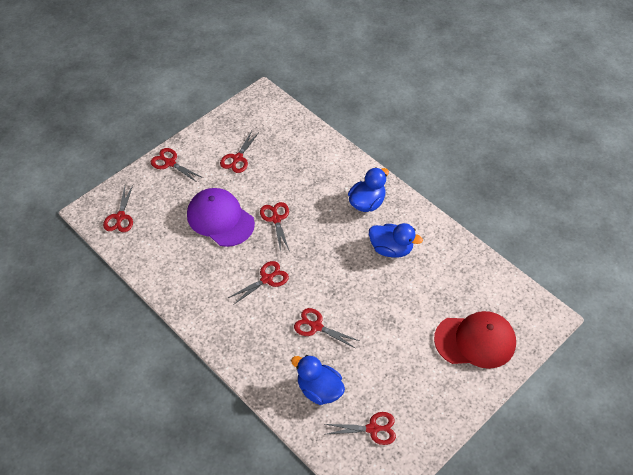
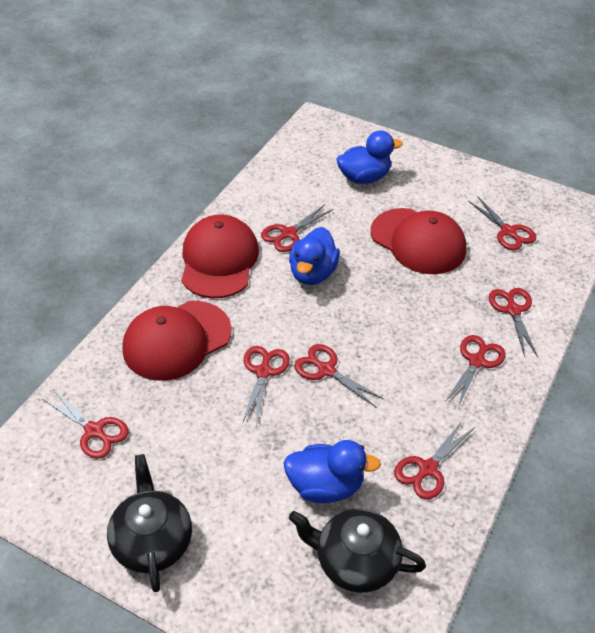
black teapot: none = 0 -> [107,454,192,592] [289,509,426,593] = 2
purple cap: [187,188,255,247] = 1 -> none = 0
red cap: [434,311,516,369] = 1 -> [122,301,232,381] [181,215,259,298] [371,208,466,274] = 3
red scissors: [103,185,133,232] [151,148,203,183] [220,131,258,173] [228,261,289,305] [260,202,289,252] [294,308,359,348] [325,412,396,445] = 7 -> [42,389,129,459] [242,346,290,423] [261,205,333,252] [294,344,384,407] [394,420,475,499] [445,335,506,408] [468,196,536,250] [489,288,538,357] = 8

